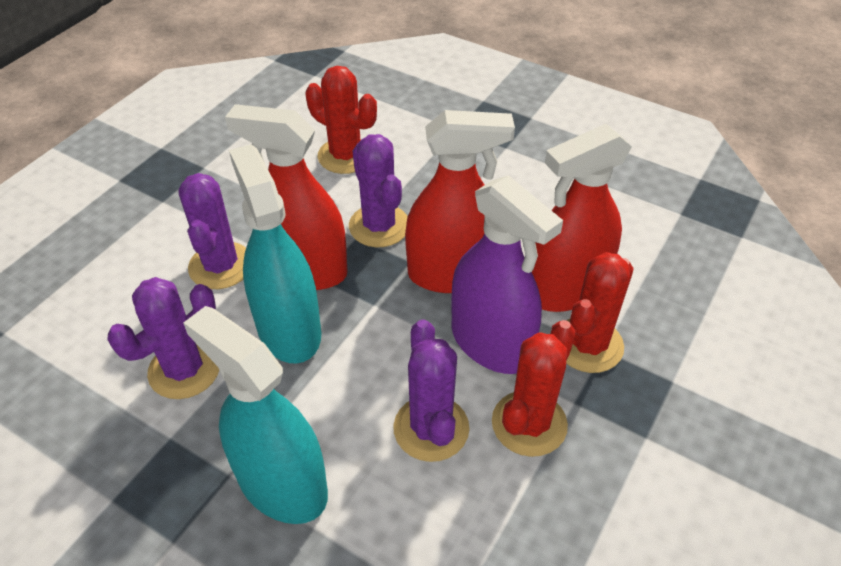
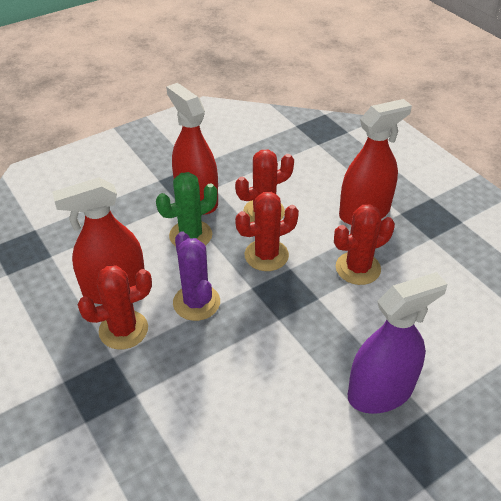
green cactus: none = 0 -> [156,172,217,247] = 1
purple cactus: [107,277,219,399] [178,173,246,289] [349,134,408,247] [393,319,469,462] = 4 -> [173,231,220,321] = 1
red cactus: [305,66,377,174] [492,320,576,457] [566,252,634,373] = 3 -> [78,265,152,350] [235,149,294,222] [235,192,299,271] [334,204,395,285] = 4
turquoise spray bottle: [183,306,328,524] [229,144,321,364] = 2 -> none = 0

